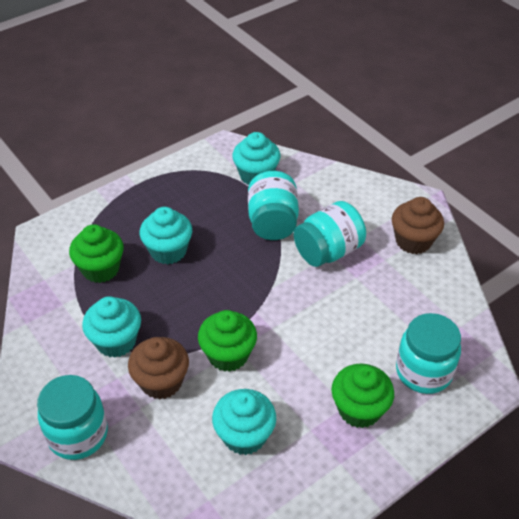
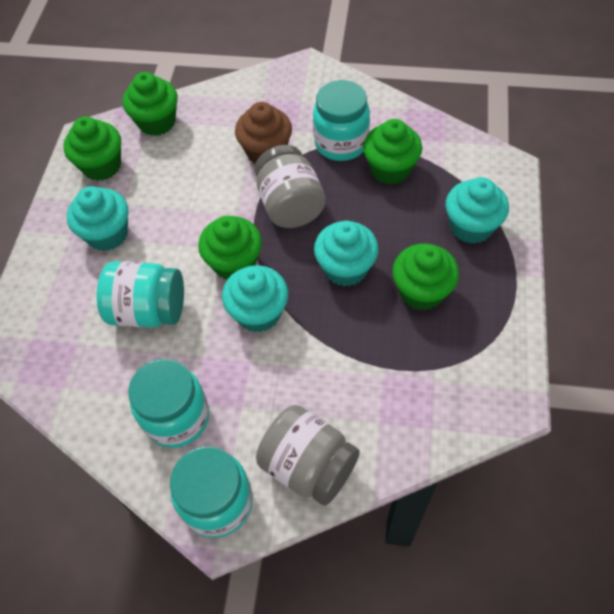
brown cupcake: [128,337,189,399] [392,197,444,254] = 2 -> [235,102,292,164] = 1
green cupcake: [69,224,124,283] [198,310,257,372] [331,364,394,428] = 3 -> [63,117,121,181] [122,72,178,136] [198,216,262,280] [363,119,422,185] [392,243,459,310] = 5
grey jar: none = 0 -> [254,145,326,228] [256,405,360,506] = 2

